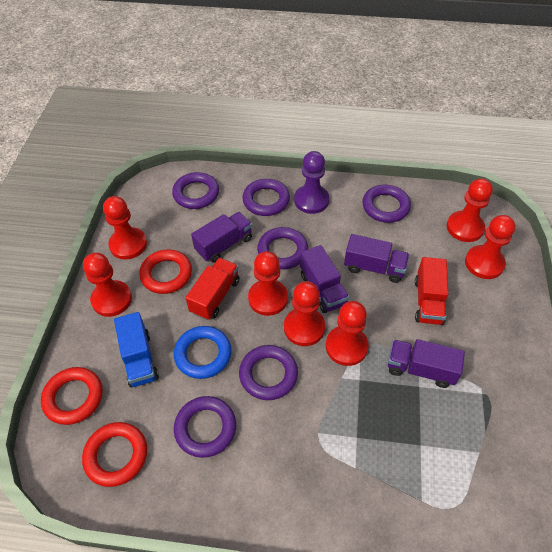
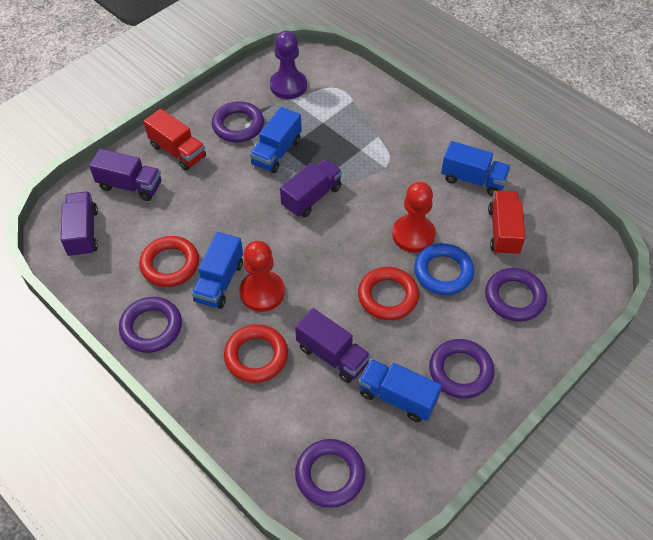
blue truck: [114,312,159,388] = 1 -> [192,232,243,309] [250,107,302,173] [359,359,442,422] [441,141,511,196] = 4
purple ring: [172,172,219,209] [174,396,236,458] [239,345,298,400] [242,179,290,216] [257,227,308,269] [363,184,411,223] = 6 -> [119,297,182,353] [212,101,264,142] [295,439,365,508] [429,339,494,399] [485,268,547,322] = 5
red pawn: [83,253,132,317] [103,196,147,260] [248,251,288,316] [284,282,325,346] [326,301,369,366] [447,179,493,242] [465,215,515,279] = 7 -> [239,241,285,312] [392,182,436,253] = 2

